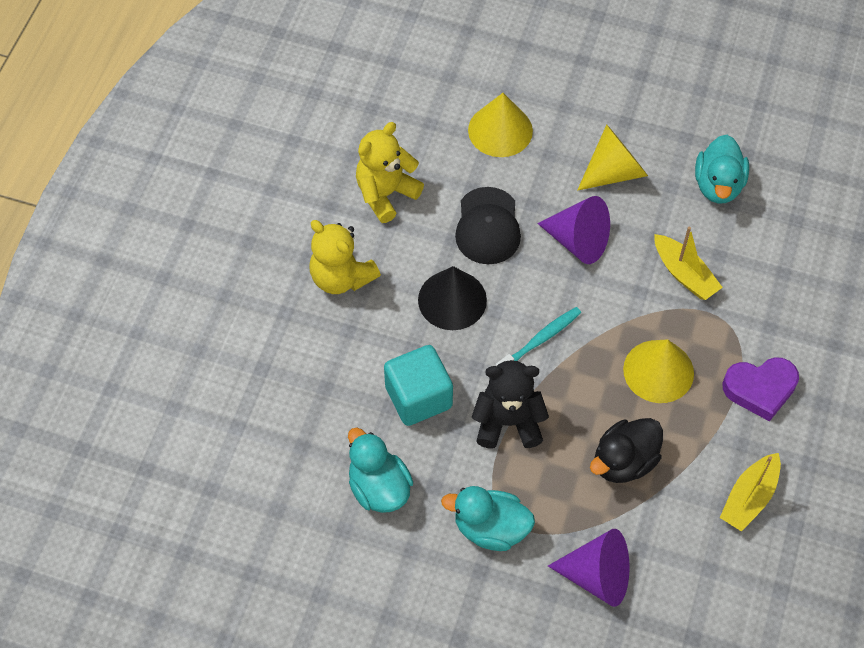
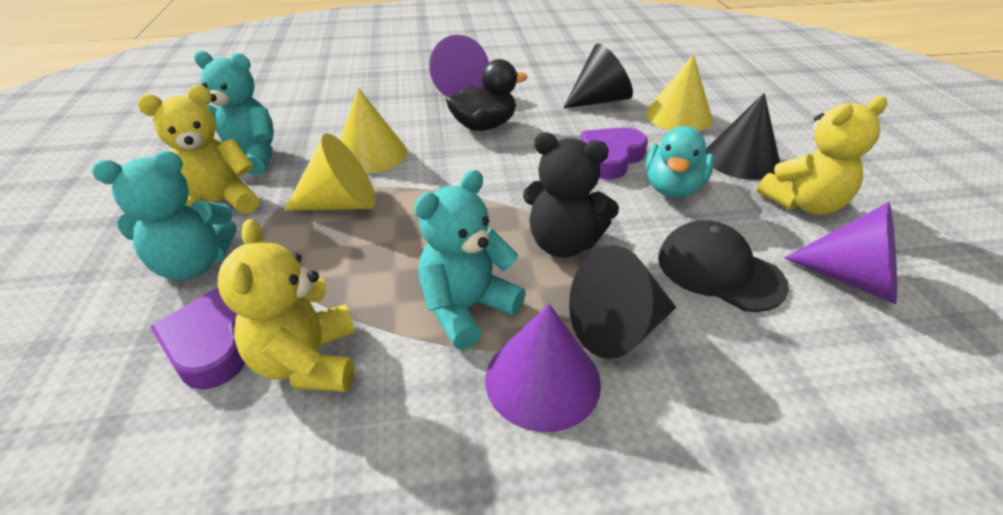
black cone: [418,266,487,330] = 1 -> [564,44,633,108] [569,245,676,359] [706,93,780,180] = 3
purple cone: [537,196,610,264] [548,529,630,607] = 2 -> [429,35,489,96] [485,304,601,432] [784,202,897,304] = 3
purple heart: [722,357,799,422] = 1 -> [150,288,245,390] [581,127,648,179] = 2
turquoise cube: [384,345,453,426] = 1 -> none = 0
turquoise duck: [348,428,413,513] [441,486,535,551] [695,135,749,204] = 3 -> [645,126,714,198] = 1
turquoise teddy bear: none = 0 -> [92,151,236,280] [194,51,274,175] [414,170,526,350] = 3
turquoise toothbrush: [496,307,581,366] = 1 -> none = 0
yellow boat: [654,227,723,300] [720,453,781,532] = 2 -> none = 0
yellow teddy bear: [309,220,381,294] [356,122,424,223] = 2 -> [138,85,259,214] [217,219,355,392] [757,96,887,215] = 3

